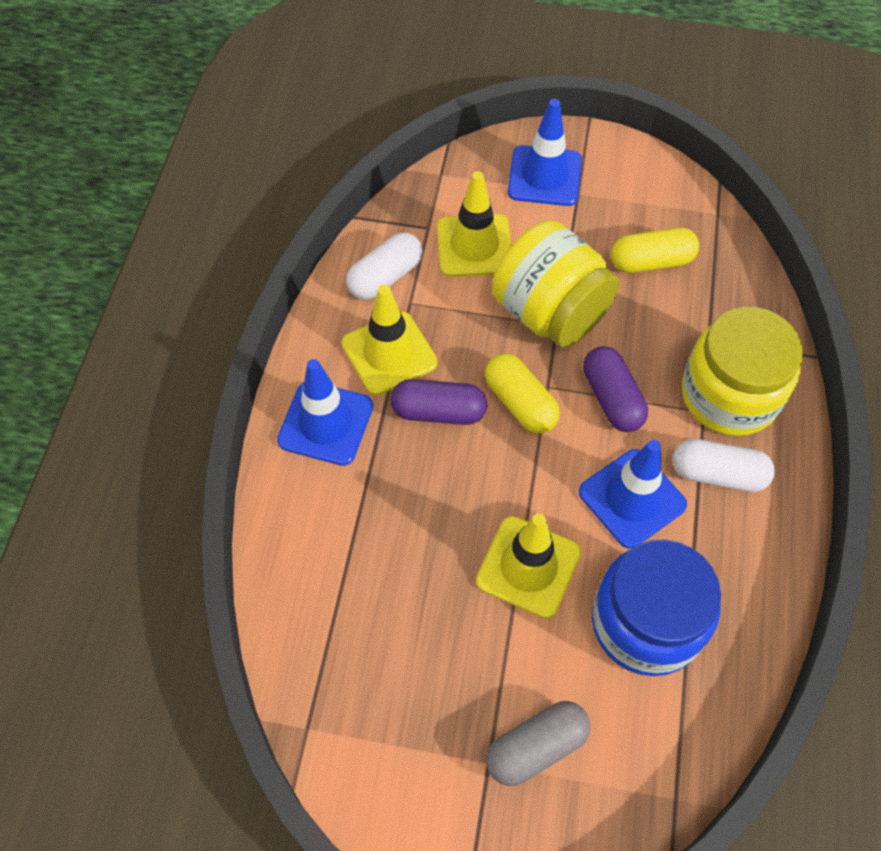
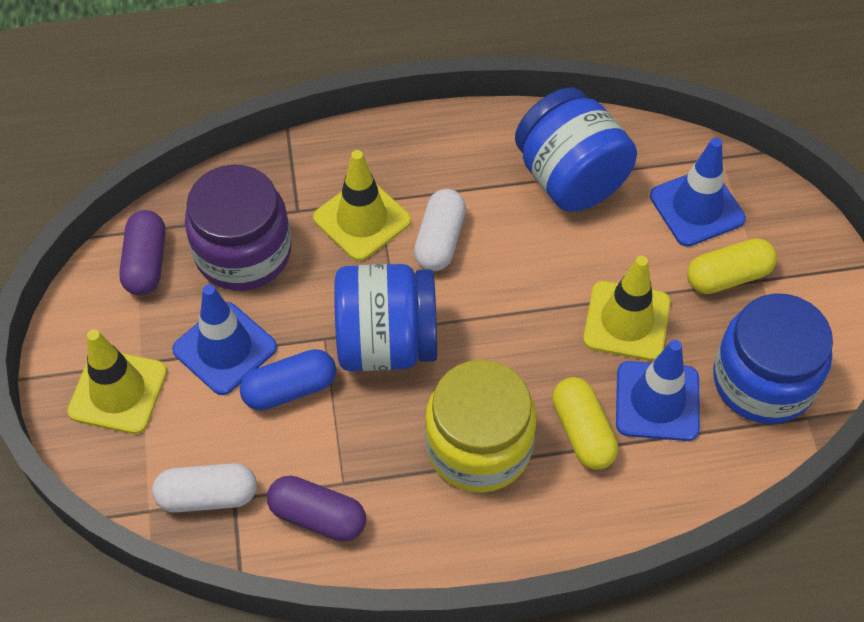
blue capsule: none = 0 -> [240,349,336,410] = 1
blue jar: [592,539,721,676] = 1 -> [334,264,437,371] [515,88,637,211] [713,293,833,424] = 3
grey capsule: [486,701,590,786] = 1 -> none = 0
purple jar: none = 0 -> [185,165,291,291] = 1
yellow jar: [492,220,620,347] [682,307,803,436] = 2 -> [425,360,536,493] = 1

